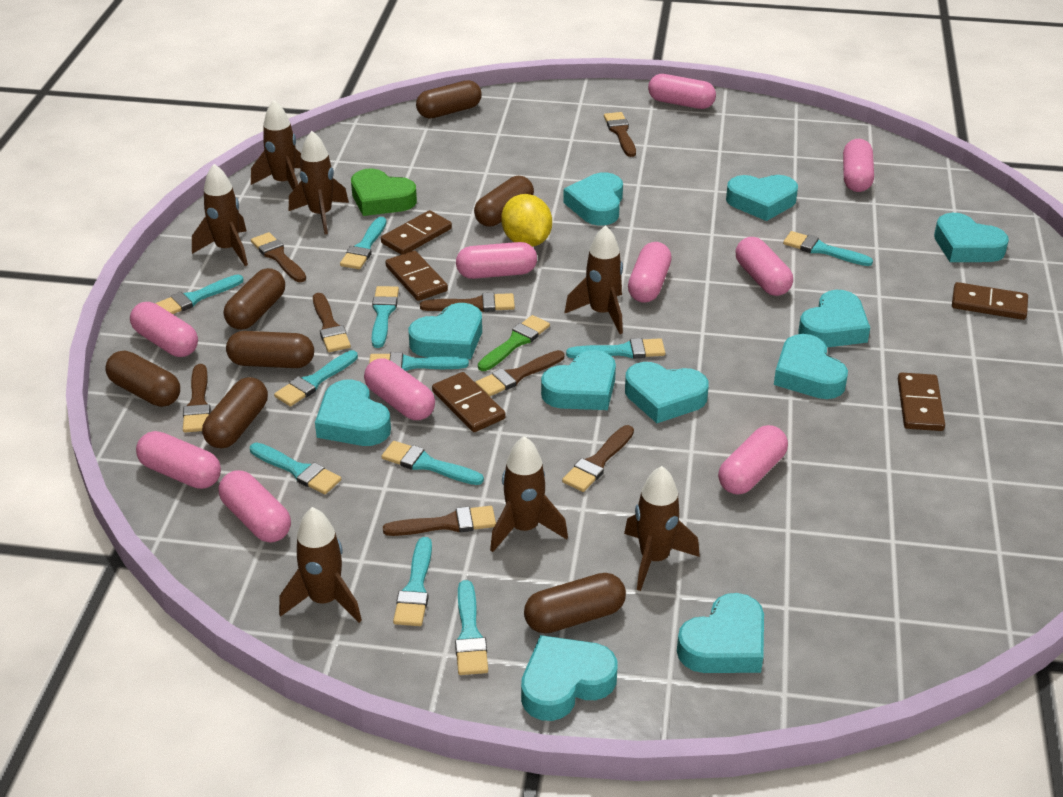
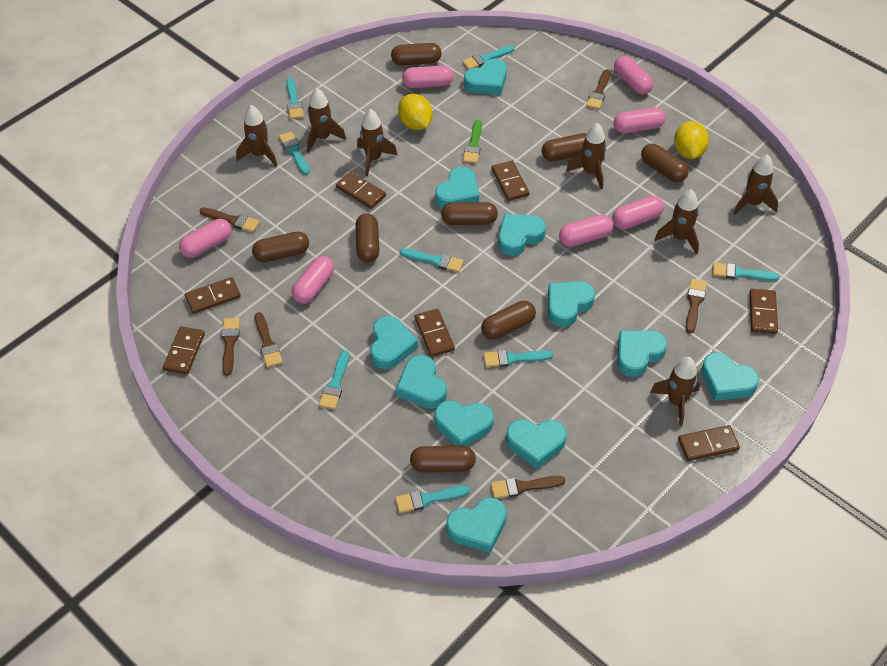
brown brush: [183,364,211,433] [251,232,306,282] [313,293,351,352] [383,506,496,536] [420,293,515,312] [475,350,564,396] [562,425,634,492] [604,112,636,157] = 8 -> [199,207,260,232] [221,318,240,376] [255,312,283,368] [491,476,565,499] [586,69,611,109] [686,279,707,334] = 6
brown capsule: [105,351,180,407] [202,377,268,448] [224,268,285,330] [226,331,314,368] [416,80,482,119] [474,176,534,227] [524,573,626,634] = 7 -> [252,231,309,262] [355,213,379,262] [391,43,442,65] [410,446,476,473] [441,202,498,225] [481,301,536,340] [542,133,586,161] [641,143,689,182] = 8
brown domino: [381,210,452,255] [385,251,448,301] [432,372,506,432] [898,372,945,431] [952,282,1028,320] = 5 -> [163,326,205,375] [185,277,241,314] [336,172,386,209] [415,309,455,357] [491,161,530,201] [678,425,740,461] [750,289,778,334] = 7
green heart: [351,168,417,216] = 1 -> none = 0
pink capsule: [130,302,198,357] [136,431,221,489] [219,470,291,543] [364,359,435,420] [456,242,537,279] [628,242,672,303] [648,74,716,109] [718,425,788,495] [736,237,793,296] [843,139,874,192] = 10 -> [179,219,232,258] [292,256,334,304] [402,65,453,88] [559,215,613,247] [612,196,664,229] [613,107,666,133] [614,56,653,95] = 7
turquoise brush: [155,274,244,314] [250,442,341,494] [274,350,358,407] [340,217,386,269] [369,352,469,371] [372,286,399,348] [381,441,484,485] [393,537,432,626] [455,580,488,675] [566,338,665,358] [783,231,873,266] = 11 -> [279,131,310,175] [287,78,304,119] [319,351,349,410] [395,485,470,513] [400,248,464,272] [462,45,515,70] [483,350,553,367] [712,262,779,281] = 8
yellow lemon: [501,194,552,247] = 1 -> [398,94,433,130] [674,121,709,159] = 2

